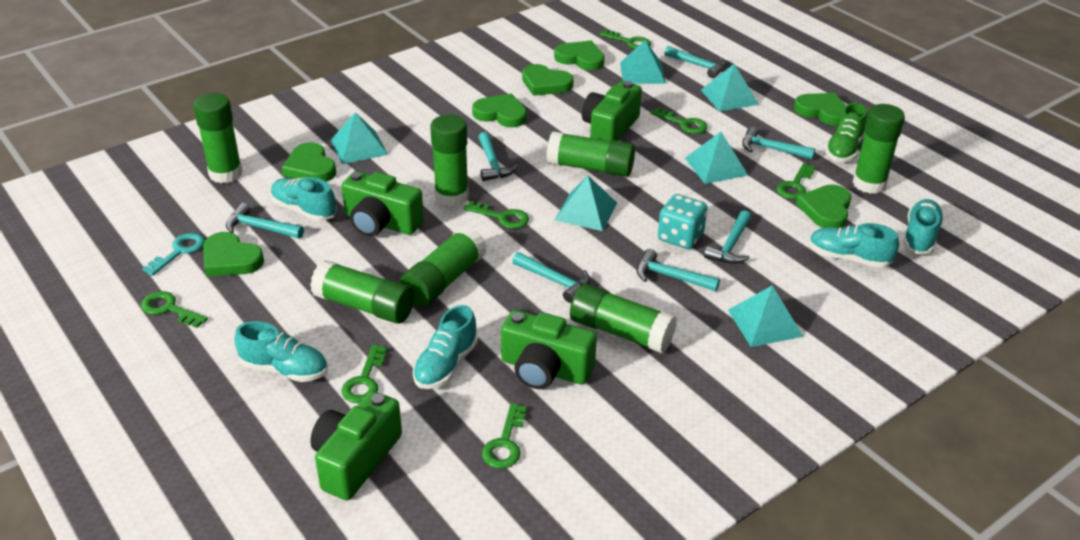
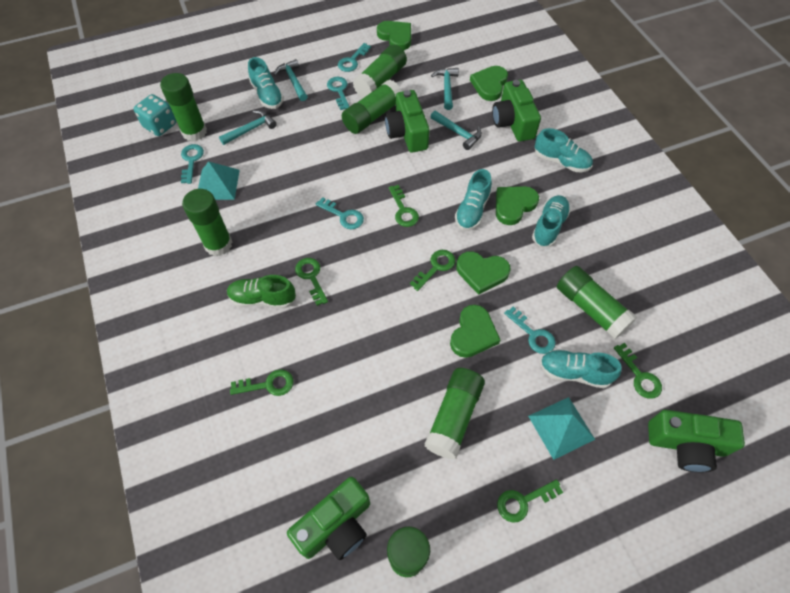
green heart: [203,232,264,277] [282,142,336,182] [472,94,527,127] [522,64,574,96] [554,41,605,70] [794,93,846,126] [796,185,851,228] = 7 -> [377,21,411,50] [450,305,500,358] [456,251,510,295] [470,66,508,101] [496,186,539,225] = 5
green key: [141,291,208,328] [341,345,387,403] [464,201,529,229] [482,403,527,469] [600,29,651,49] [651,107,708,134] [777,163,815,199] = 7 -> [230,369,293,396] [295,258,328,306] [389,185,419,227] [410,250,455,291] [497,479,563,523] [614,343,662,399] = 6
turquoise hammer: [226,203,304,239] [478,132,518,181] [512,252,590,303] [637,249,720,291] [664,46,726,78] [704,210,751,264] [742,127,815,159] = 7 -> [219,110,277,145] [274,59,308,101] [431,68,459,110] [431,111,482,150] = 4
turquoise key: [142,233,205,276] = 1 -> [181,144,204,184] [316,197,364,230] [327,77,349,110] [338,43,371,72] [504,307,556,354] = 5
turquoise pyramid: [331,112,388,164] [555,176,617,231] [620,40,666,84] [685,132,748,184] [701,64,759,112] [728,286,804,347] = 6 -> [198,162,240,200] [528,397,595,460] = 2

